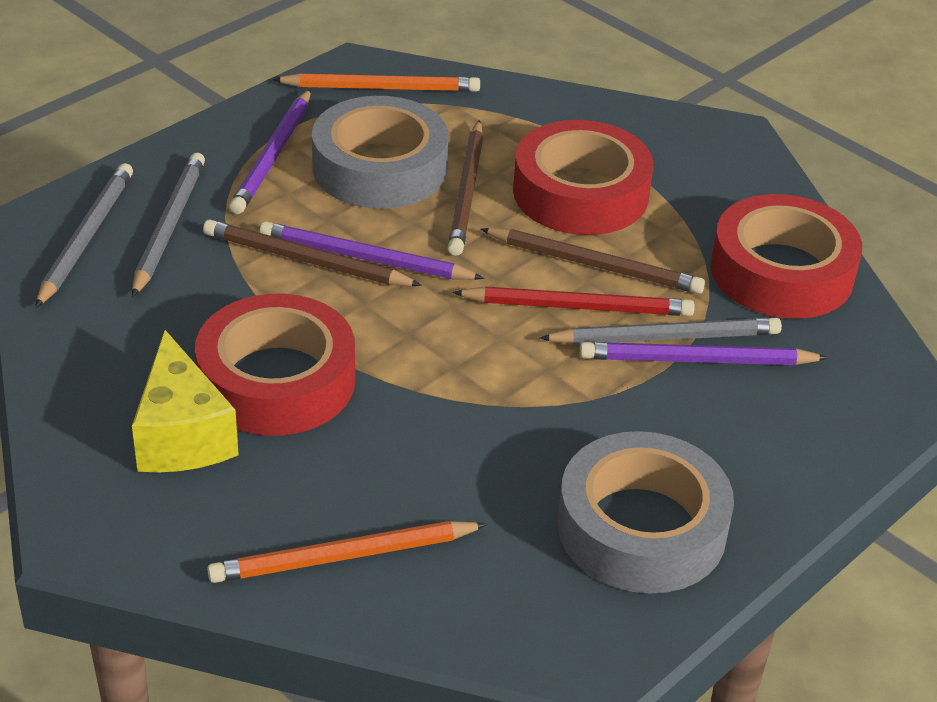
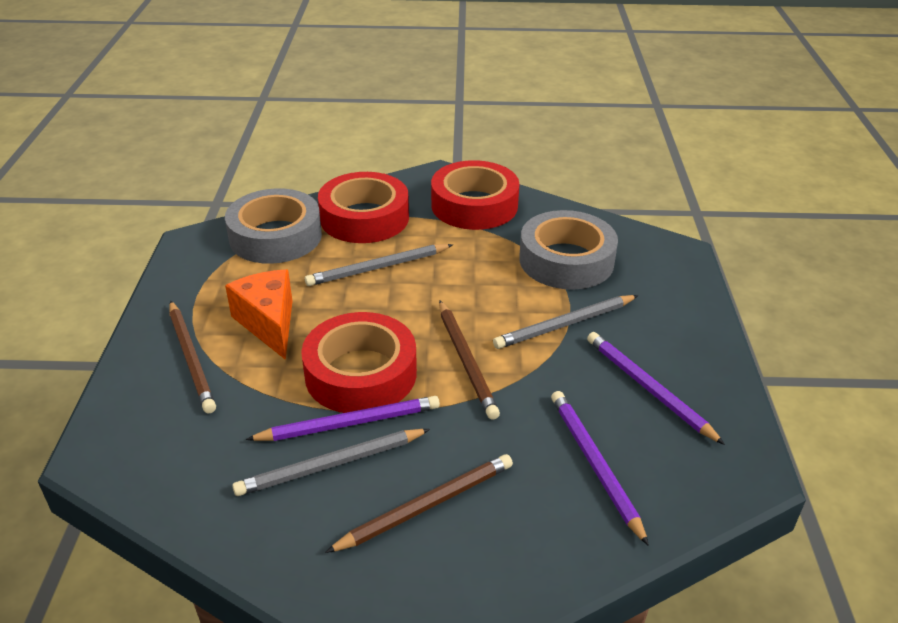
orange cheese: none = 0 -> [225,269,292,360] = 1
orange pencil: [207,521,487,583] [272,73,480,92] = 2 -> none = 0
red pencil: [452,287,695,316] = 1 -> none = 0
yellow cheese: [132,330,239,473] = 1 -> none = 0

